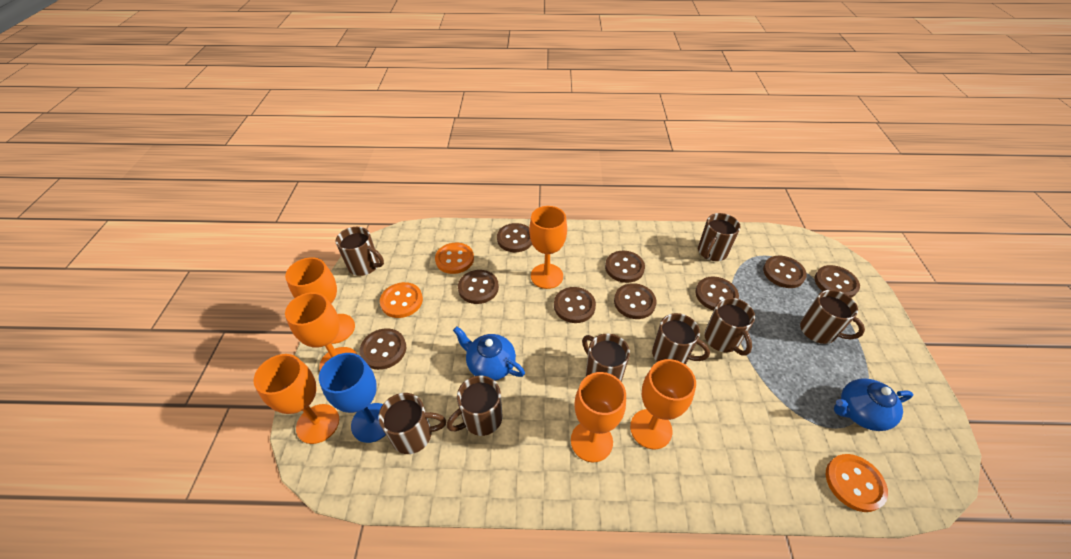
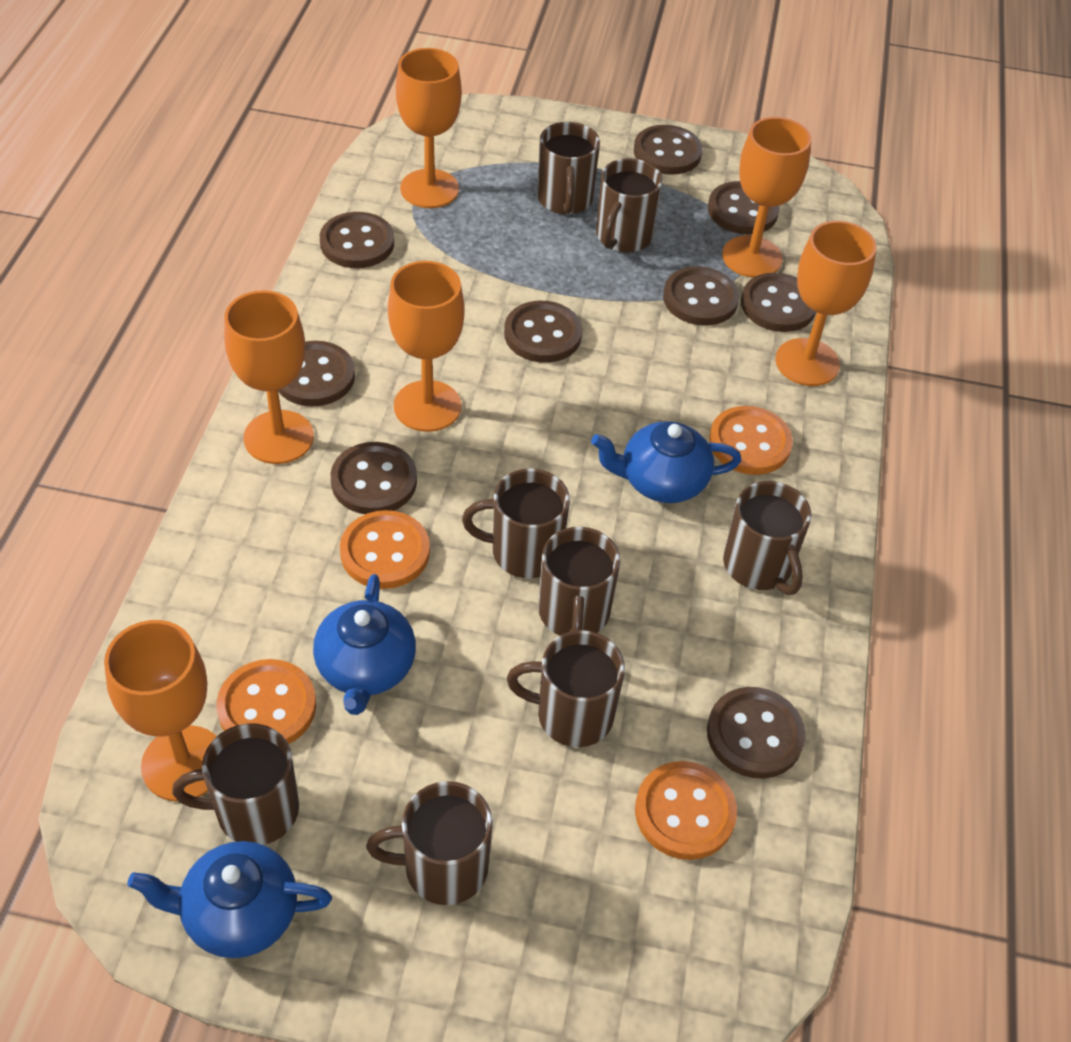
blue goblet: [319,353,386,443] = 1 -> none = 0
blue teapot: [453,326,525,381] [834,378,913,431] = 2 -> [127,841,332,958] [313,574,416,715] [591,421,742,503] = 3
orange button: [380,282,423,318] [435,243,474,274] [826,454,888,512] = 3 -> [217,659,316,744] [340,510,430,589] [635,761,737,860] [709,406,793,475] = 4

